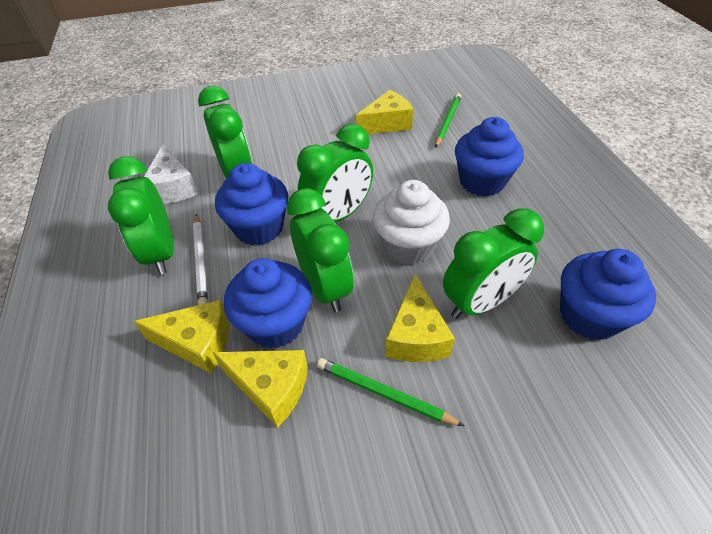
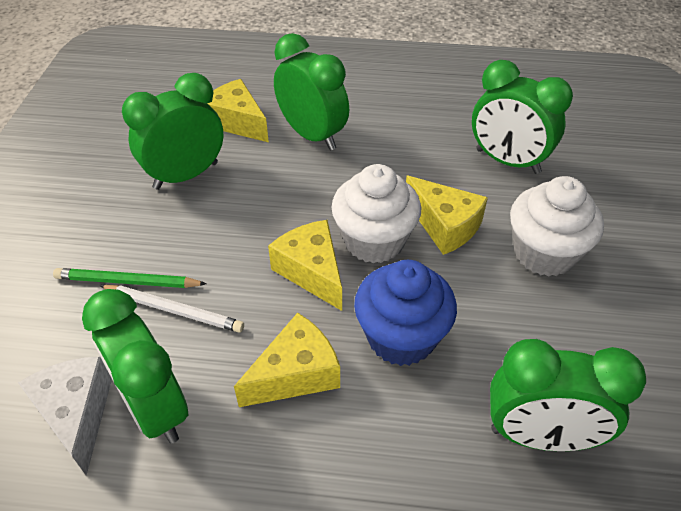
blue cupcake: [215,163,288,246] [224,258,312,348] [455,117,524,197] [560,249,656,341] = 4 -> [354,260,457,366] = 1
green pencil: [317,358,464,426] [435,93,461,148] = 2 -> [53,268,207,288] = 1
white cupcake: [373,180,450,265] = 1 -> [331,164,421,263] [510,176,604,277] = 2

